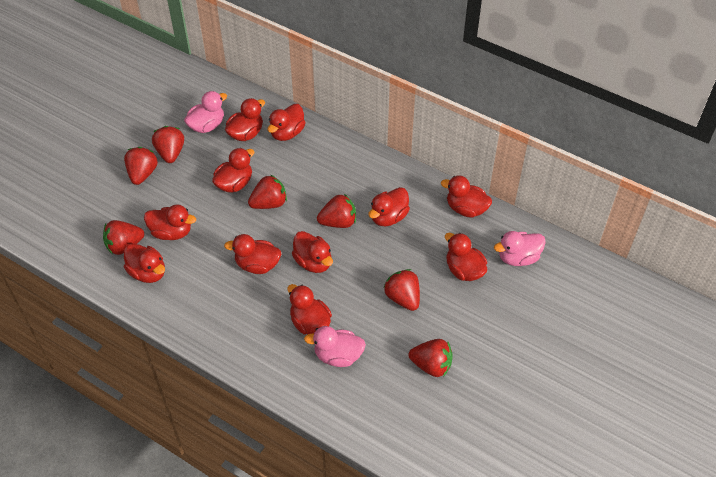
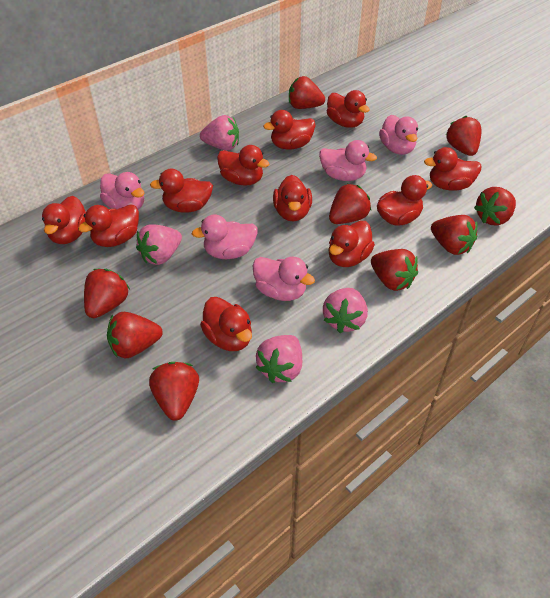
pink duck: [184,91,227,133] [304,326,366,367] [494,231,546,266] = 3 -> [100,172,144,210] [192,214,257,259] [253,256,315,301] [319,140,377,181] [379,115,418,155] = 5
pink strawberry: none = 0 -> [136,224,182,265] [200,115,239,151] [256,335,302,383] [323,288,368,333] = 4
red strawberry: [103,220,144,255] [124,147,158,185] [152,126,184,163] [248,174,287,209] [317,194,356,228] [384,269,420,311] [409,339,453,377] = 7 -> [84,269,130,318] [107,312,163,358] [149,362,199,421] [289,76,325,109] [329,184,371,224] [371,249,418,291] [431,215,478,255] [446,116,482,156] [474,187,516,226] = 9

